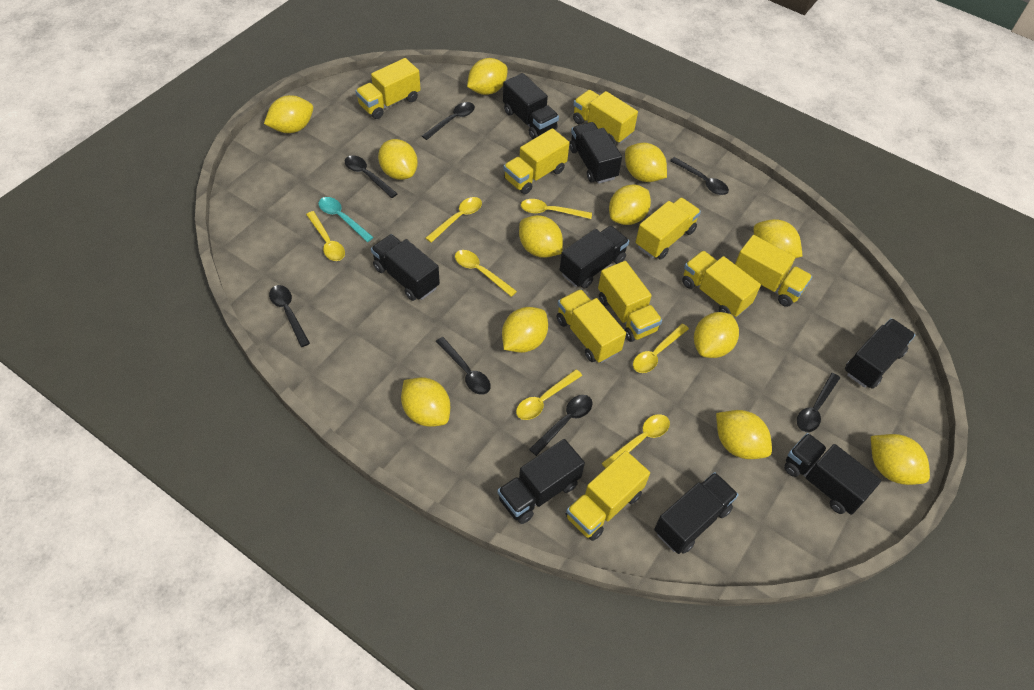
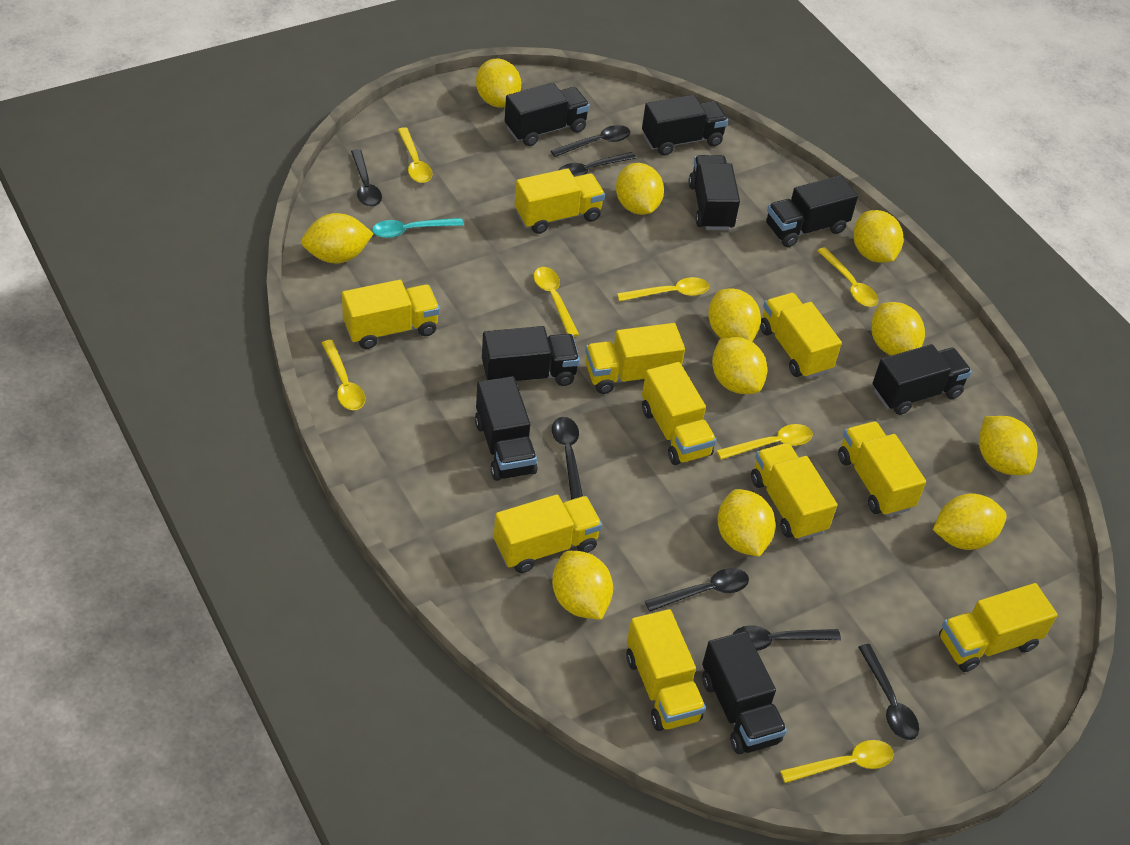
yellow lemon: [264,95,313,133] [378,139,418,180] [401,377,450,427] [467,58,508,95] [502,307,548,353] [519,215,563,258] [609,184,651,225] [625,143,667,182] [694,312,739,358] [716,410,772,459] [754,219,802,258] [871,434,930,485] = 12 -> [301,213,374,263] [476,59,521,108] [552,551,613,620] [616,163,664,215] [708,288,761,342] [712,337,767,394] [718,489,775,557] [853,210,903,263] [871,302,925,356] [933,494,1007,550] [979,416,1038,475] = 11
yellow truck: [355,58,421,119] [503,128,570,194] [556,289,626,363] [566,451,650,541] [573,90,638,144] [598,261,662,342] [635,197,701,260] [682,250,761,317] [735,235,812,307] = 9 -> [342,280,440,349] [494,495,602,573] [515,168,605,234] [585,323,685,394] [626,609,706,731] [642,362,716,465] [751,443,837,540] [760,293,842,379] [838,421,926,517] [939,583,1057,672] = 10

